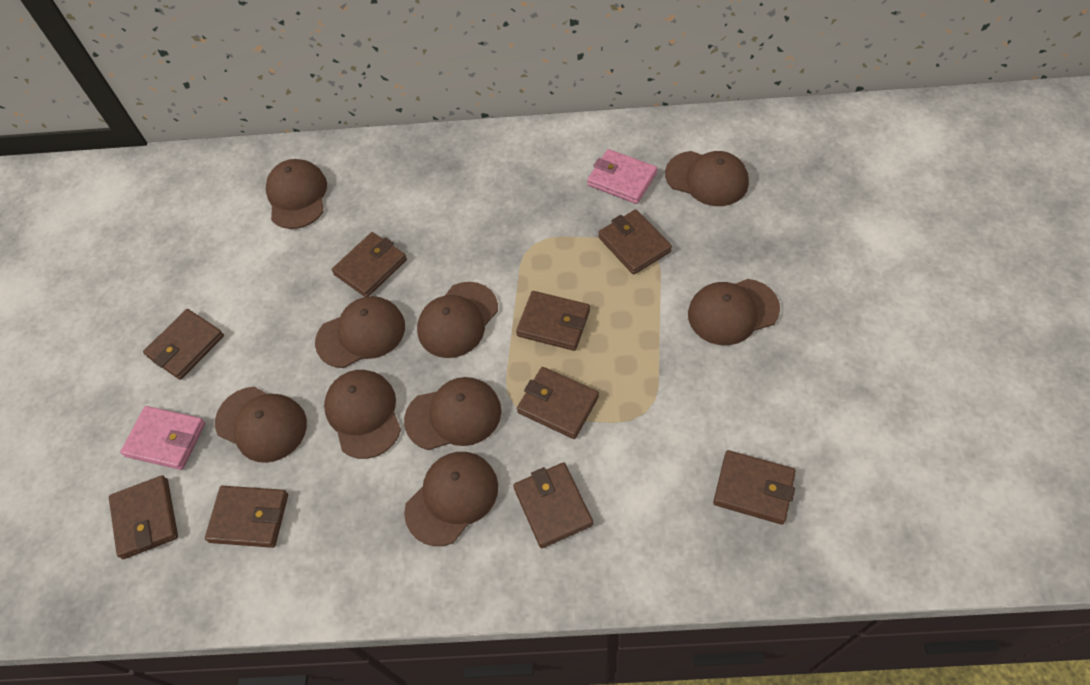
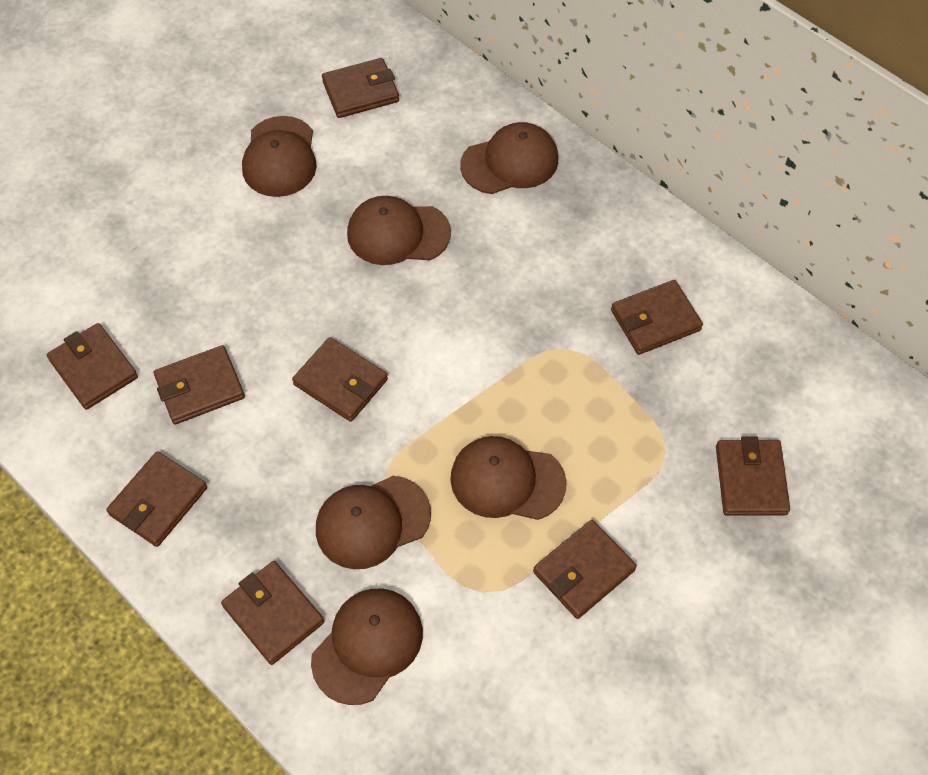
brown cap: [215,387,307,463] [266,159,327,229] [315,296,405,368] [324,370,401,459] [404,377,501,450] [404,452,498,546] [417,282,498,358] [665,151,749,206] [688,279,780,345] = 9 -> [242,116,317,197] [311,589,423,705] [316,476,431,569] [347,196,451,265] [450,436,566,520] [460,122,558,194] = 6
pink wallet: [120,406,205,470] [587,149,657,204] = 2 -> none = 0

